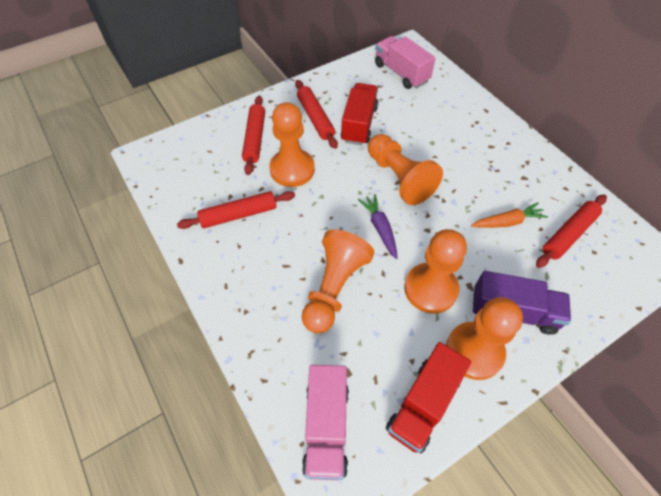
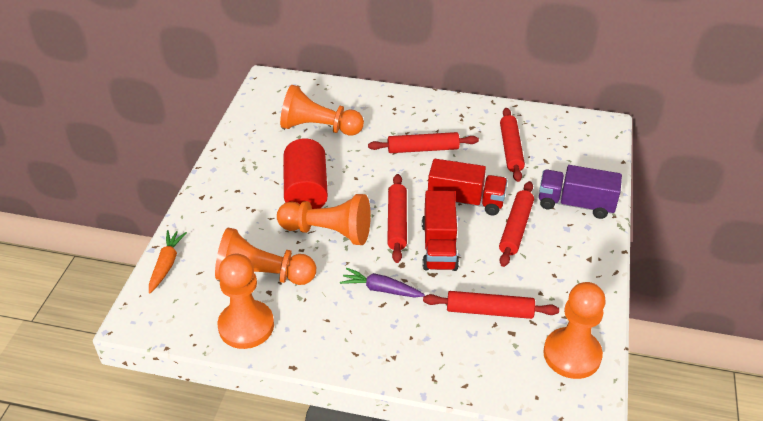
pink truck: [302,365,349,480] [375,36,436,89] = 2 -> none = 0
red cylinder: none = 0 -> [284,138,328,209] = 1
red rolling pin: [177,191,295,229] [242,96,265,175] [295,80,338,149] [536,194,607,268] = 4 -> [368,132,479,153] [387,174,407,263] [423,291,559,319] [499,181,534,267] [500,108,525,182] = 5

